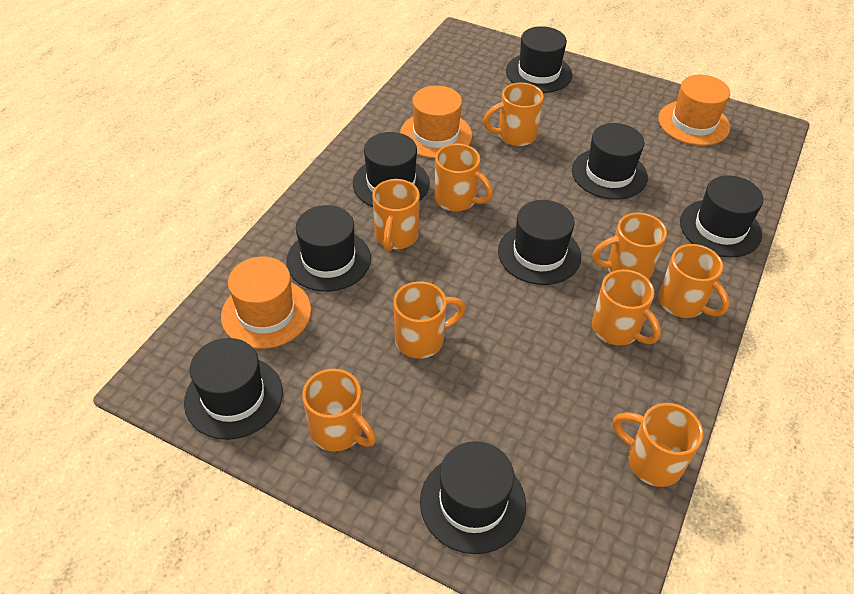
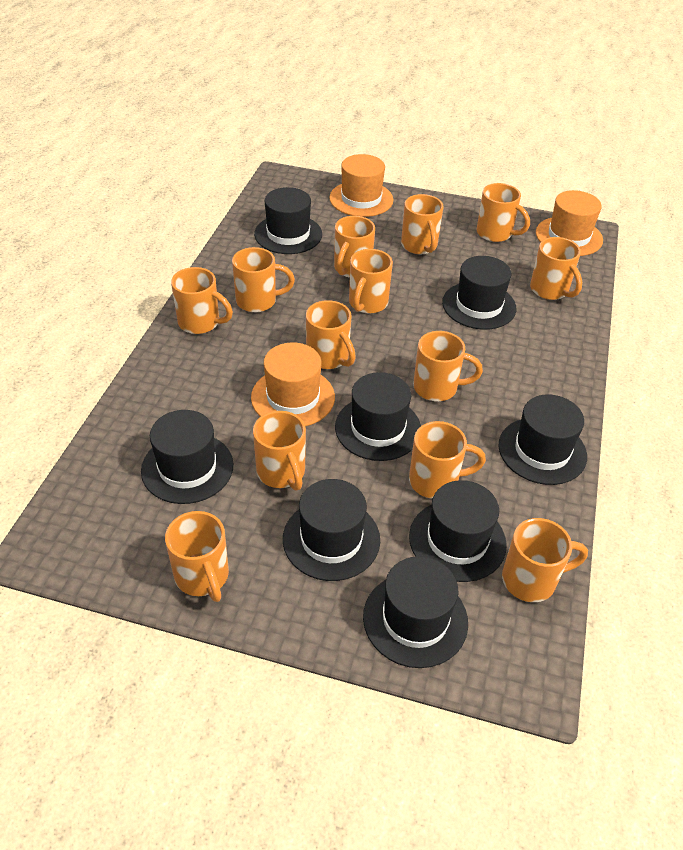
orange mug: [302,369,376,452] [372,179,420,252] [394,281,466,358] [435,143,493,211] [483,83,544,146] [592,213,667,280] [592,269,661,345] [613,403,703,487] [658,244,730,318] = 9 -> [165,511,229,602] [171,267,233,334] [232,247,295,312] [253,411,306,490] [306,300,356,369] [334,216,375,278] [349,249,393,314] [401,194,443,254] [409,421,486,499] [413,331,483,401] [477,183,530,242] [502,518,588,602] [530,237,582,300] = 13

